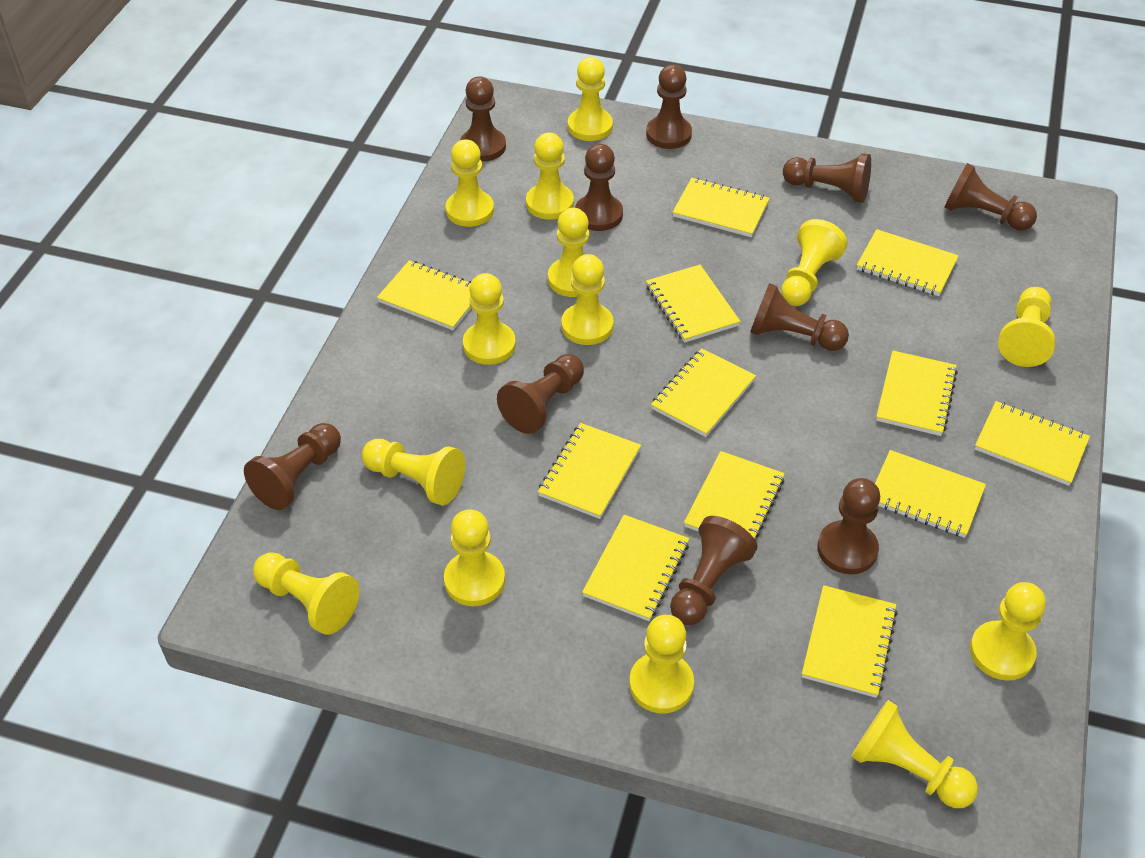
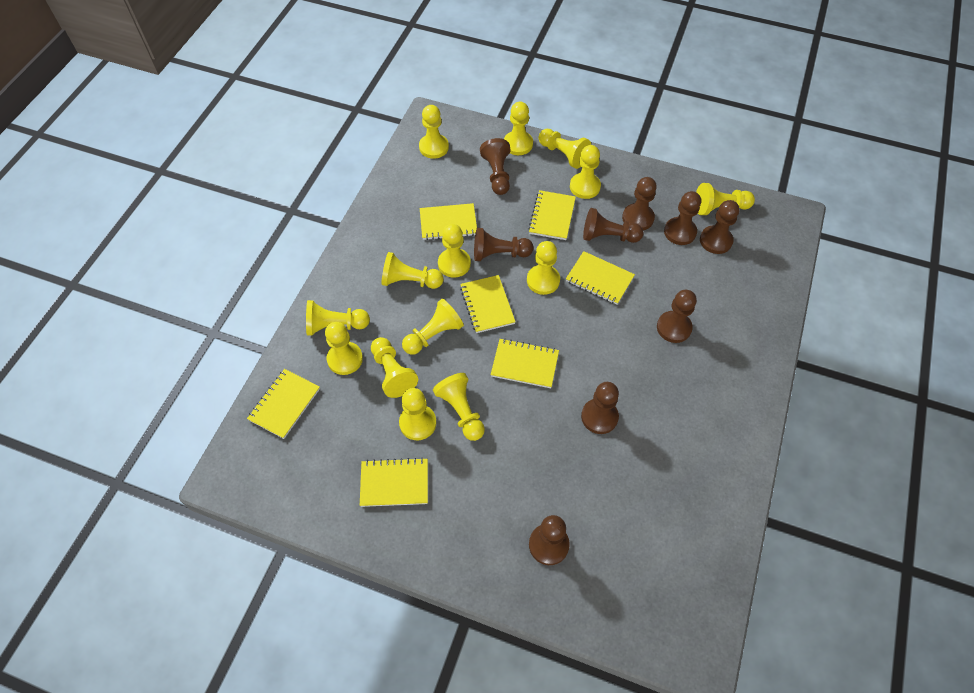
brown pawn: [244,423,341,510] [460,77,506,162] [497,354,584,434] [575,144,623,231] [646,64,692,149] [670,516,757,625] [750,283,849,351] [783,153,871,203] [817,478,880,574] [944,163,1037,231] = 10 -> [474,228,533,261] [480,138,511,195] [529,515,570,565] [581,382,619,434] [583,208,644,243] [622,177,657,230] [657,290,697,343] [664,191,701,245] [700,200,740,254] = 9
yellow notebook: [377,260,471,330] [538,423,641,519] [582,515,689,621] [646,265,740,343] [651,348,756,437] [673,178,770,237] [684,451,785,541] [802,585,898,698] [857,229,959,296] [875,450,986,538] [876,351,958,436] [975,401,1090,486] = 12 -> [247,369,320,439] [360,458,428,507] [420,203,477,240] [460,275,516,333] [491,339,559,388] [528,190,576,240] [566,251,635,305] = 7

